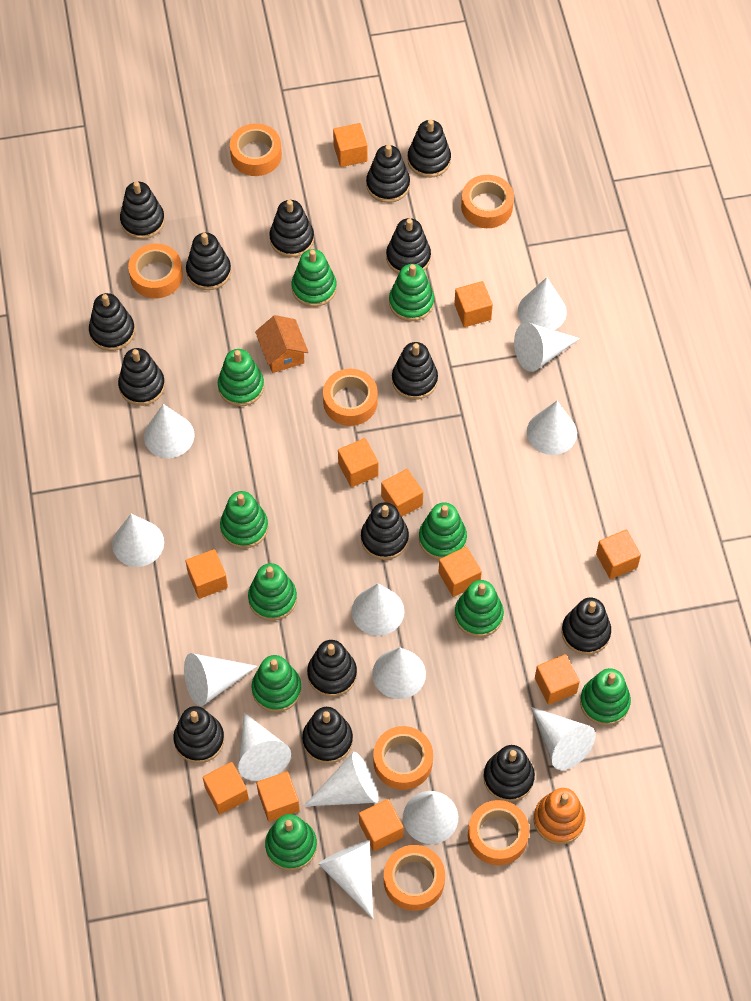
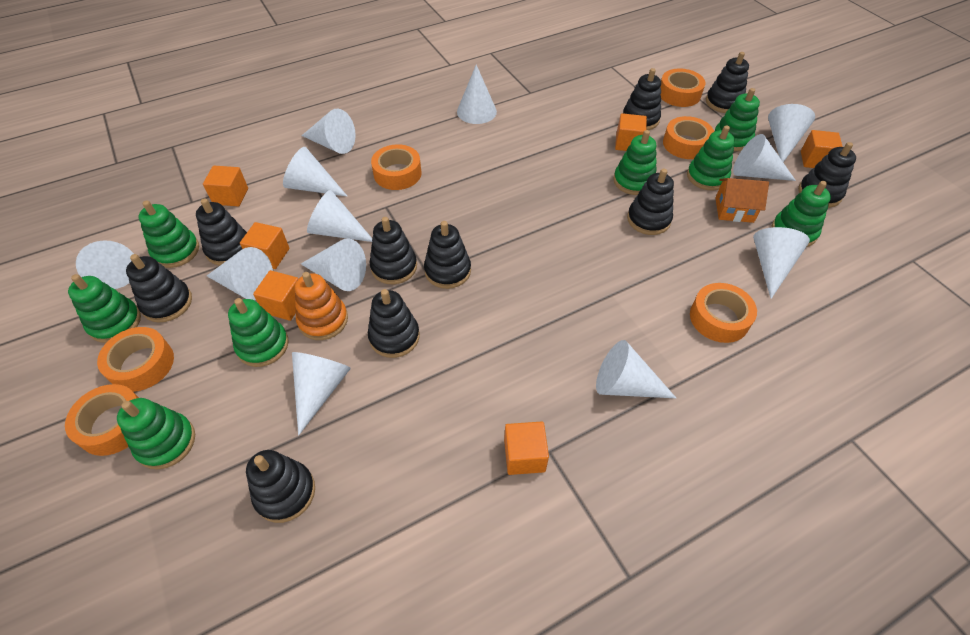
black stacking toy: [89,293,135,351] [118,348,165,406] [120,181,165,239] [173,706,224,763] [186,233,231,290] [269,200,314,257] [302,707,353,764] [307,640,357,697] [361,502,409,560] [366,145,410,203] [386,218,431,274] [392,342,438,400] [407,119,451,178] [483,745,535,802] [562,598,611,655] = 15 -> [126,254,192,322] [196,198,247,266] [246,450,315,523] [368,289,420,358] [369,217,417,284] [424,221,471,289] [623,68,661,130] [627,168,674,235] [706,52,749,113] [798,142,856,208] = 10
green stacking toy: [218,349,264,406] [220,491,268,549] [248,563,297,621] [252,655,302,712] [265,814,317,871] [292,249,337,307] [389,264,434,321] [419,502,467,560] [455,580,504,637] [580,668,631,726] = 10 -> [68,274,141,343] [117,398,195,469] [139,200,199,268] [228,298,289,367] [613,130,657,195] [687,125,735,191] [714,88,760,151] [772,181,831,247] = 8
orange cube: [186,549,228,599] [203,762,249,814] [257,771,300,822] [333,123,368,167] [338,438,379,487] [359,799,404,851] [381,469,423,517] [438,547,482,597] [454,281,493,327] [535,654,580,705] [596,530,641,579] = 11 -> [203,166,248,206] [240,222,289,269] [253,270,298,321] [504,421,549,475] [615,113,647,151] [801,130,843,168] = 6
orange tape: [128,244,183,298] [230,123,282,176] [323,369,378,426] [374,726,433,790] [384,845,445,911] [461,175,514,228] [468,800,529,865] = 7 -> [65,384,139,456] [97,327,174,392] [371,144,422,190] [660,68,706,107] [663,116,714,159] [690,283,757,343] = 6
white cone: [112,514,164,567] [144,404,194,458] [184,653,257,707] [238,713,291,781] [304,752,379,806] [318,840,374,919] [352,583,404,636] [372,647,426,699] [403,791,458,844] [514,322,580,372] [518,277,567,330] [527,401,577,455] [531,707,596,770] = 13 -> [76,241,134,289] [207,247,273,300] [283,147,348,197] [292,352,351,436] [301,109,356,154] [301,238,366,291] [307,190,372,242] [457,65,497,124] [596,340,676,398] [733,134,796,181] [753,227,810,299] [768,104,815,162] = 12

